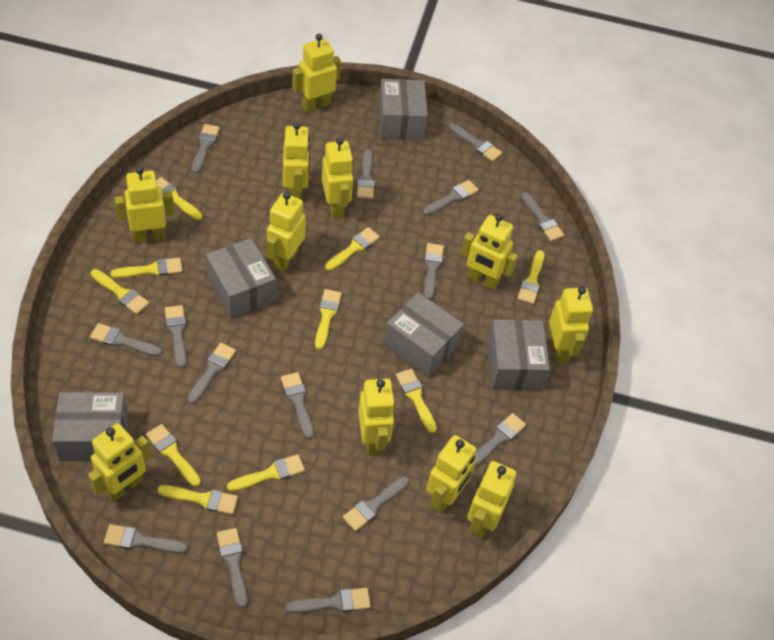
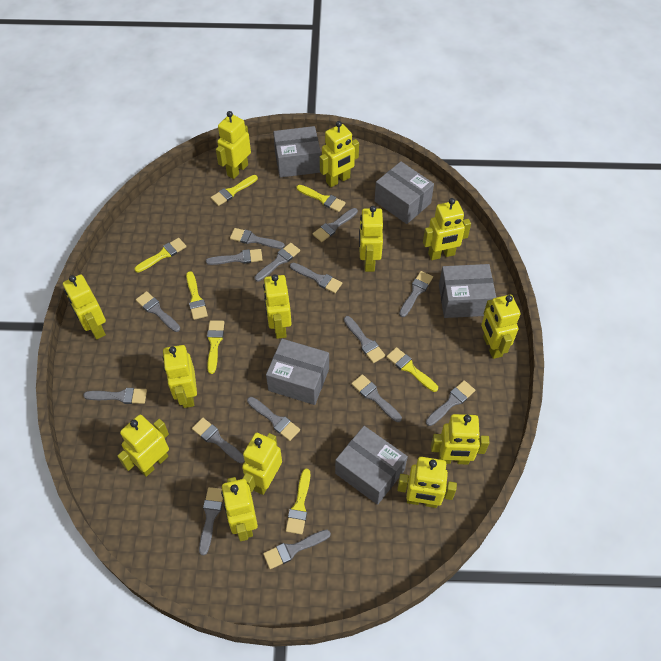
yellow brush: [91,269,149,314] [110,258,182,278] [146,424,201,487] [156,177,202,220] [157,485,238,514] [227,454,305,491] [315,289,342,350] [325,227,380,271] [396,369,437,433] [517,250,544,304] = 10 -> [135,238,186,273] [186,271,208,320] [207,320,224,374] [211,175,258,206] [286,469,310,535] [297,185,346,212] [386,347,438,392] = 7
yellow robot: [88,423,151,502] [115,166,175,243] [267,192,306,273] [283,122,310,199] [292,34,341,113] [322,137,353,219] [358,379,395,455] [426,435,476,513] [460,214,518,290] [467,461,516,539] [549,286,593,363] = 11 -> [63,274,106,340] [117,415,169,477] [163,345,197,408] [216,111,251,179] [221,477,258,541] [242,433,282,495] [263,274,292,339] [320,121,359,187] [359,206,383,272] [397,457,457,508] [423,198,471,260] [431,414,489,465] [481,295,520,359] = 13

